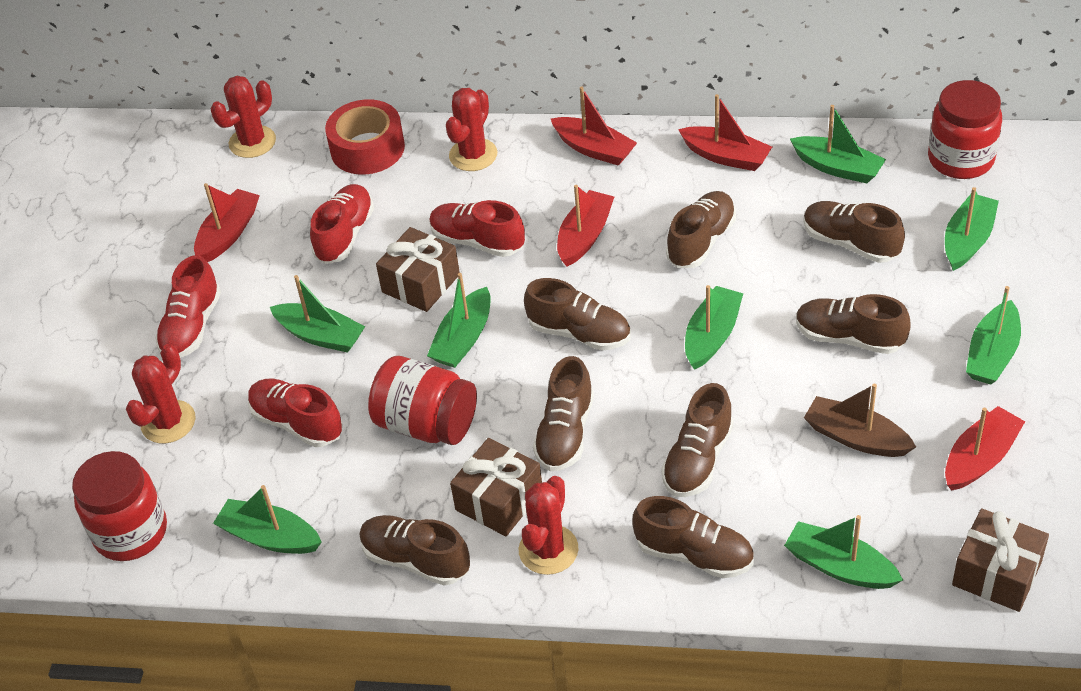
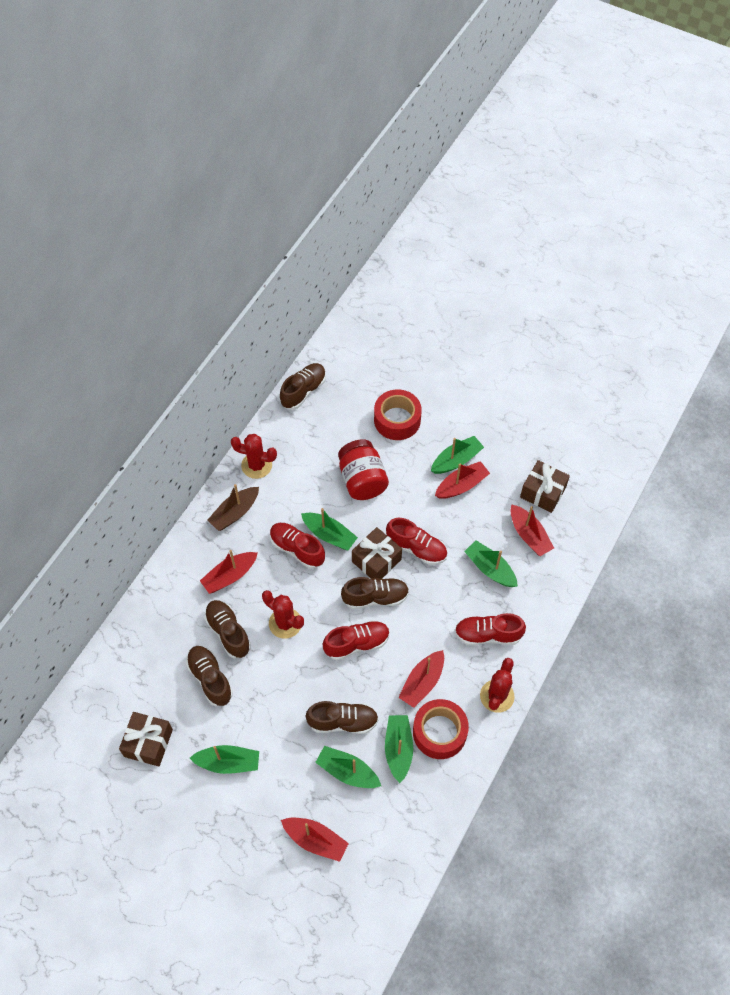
brown shoe: [359,515,470,586] [524,278,631,350] [533,356,594,472] [632,496,754,578] [661,383,734,497] [666,191,736,268] [796,294,911,354] [804,201,905,263] = 8 -> [186,646,233,706] [204,600,251,659] [280,363,326,410] [306,701,379,734] [341,577,409,609] = 5
green boat: [213,485,322,554] [270,275,365,353] [427,273,491,368] [685,285,743,370] [784,515,903,589] [790,105,886,184] [945,187,999,271] [966,286,1021,385] = 8 -> [190,745,259,774] [301,508,358,550] [315,746,381,788] [385,715,413,783] [431,436,484,474] [464,540,518,587] = 6
red cactus: [126,344,196,443] [211,76,276,158] [446,88,497,171] [518,476,579,575] = 4 -> [231,434,277,479] [262,590,304,639] [480,658,515,713] = 3
red jar: [72,451,167,561] [368,356,477,445] [928,80,1002,179] = 3 -> [338,439,389,500] = 1
red tape: [325,99,405,174] = 1 -> [374,389,422,440] [413,699,469,759] = 2

